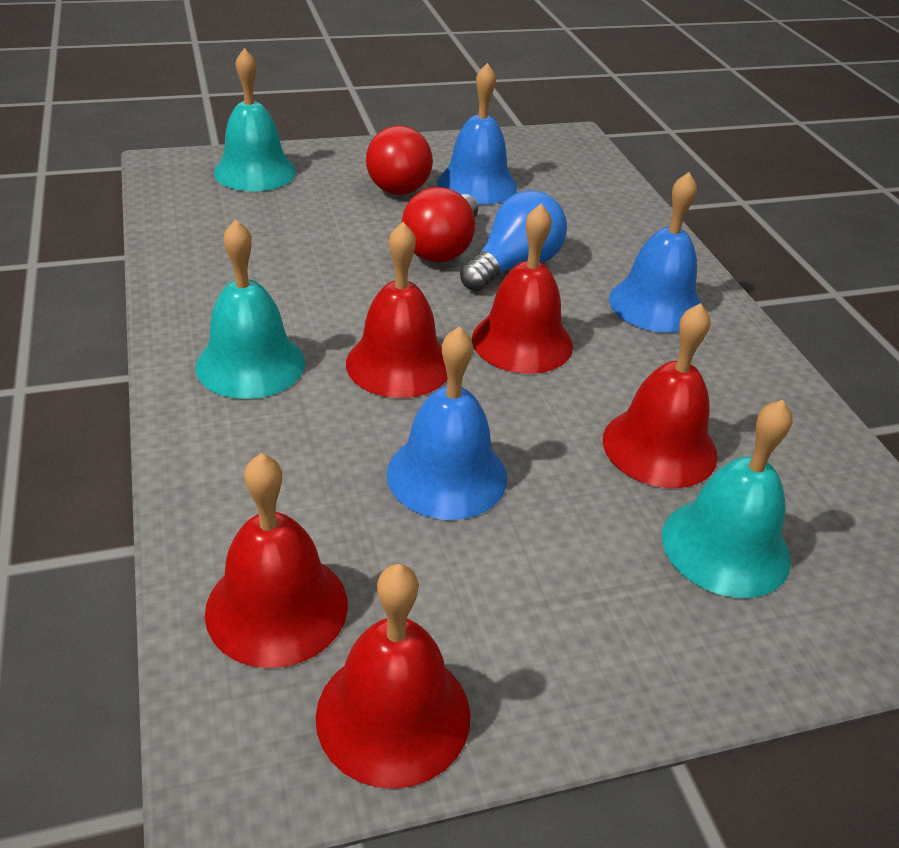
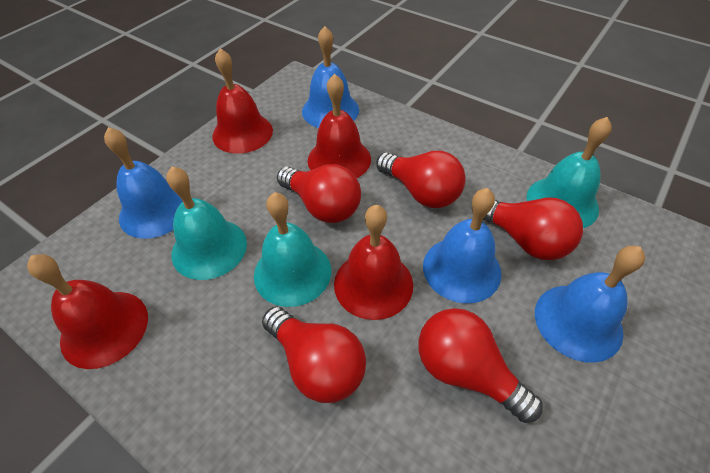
blue bell: [387,327,507,520] [437,63,517,204] [609,172,703,333] = 3 -> [104,127,183,239] [302,26,359,128] [423,188,502,304] [535,246,645,363] = 4
blue light bulb: [460,190,567,291] = 1 -> none = 0
red bell: [205,453,348,668] [316,564,470,789] [346,222,447,398] [472,204,573,374] [603,303,718,488] = 5 -> [27,254,148,369] [212,48,273,154] [308,74,371,178] [334,205,413,320] = 4
red light bulb: [366,126,433,195] [401,187,478,263] = 2 -> [262,306,366,403] [277,164,361,223] [376,151,466,208] [418,308,543,423] [472,197,583,260] = 5

